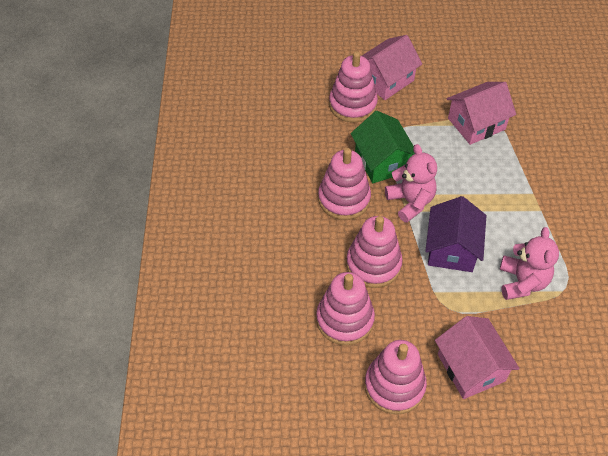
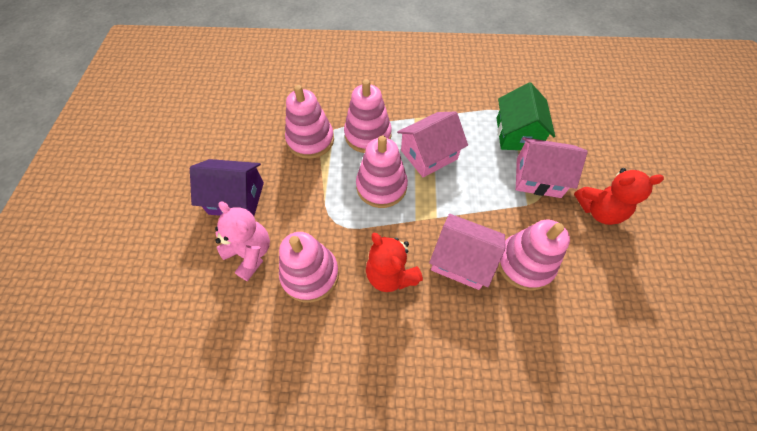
pink teddy bear: [385,144,437,223] [500,227,559,300] = 2 -> [215,201,270,281] = 1
red teddy bear: none = 0 -> [366,233,423,292] [574,168,664,225] = 2

